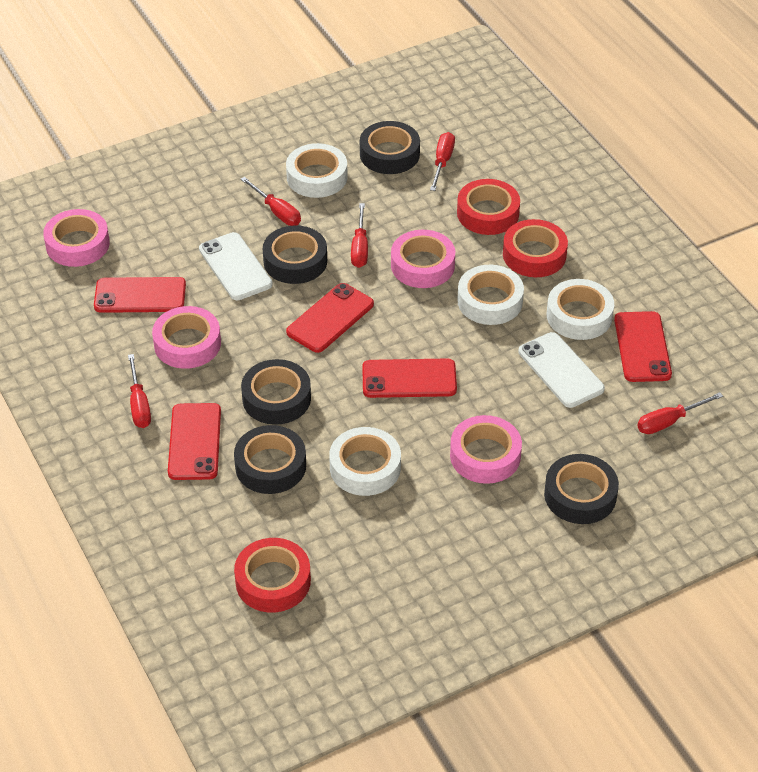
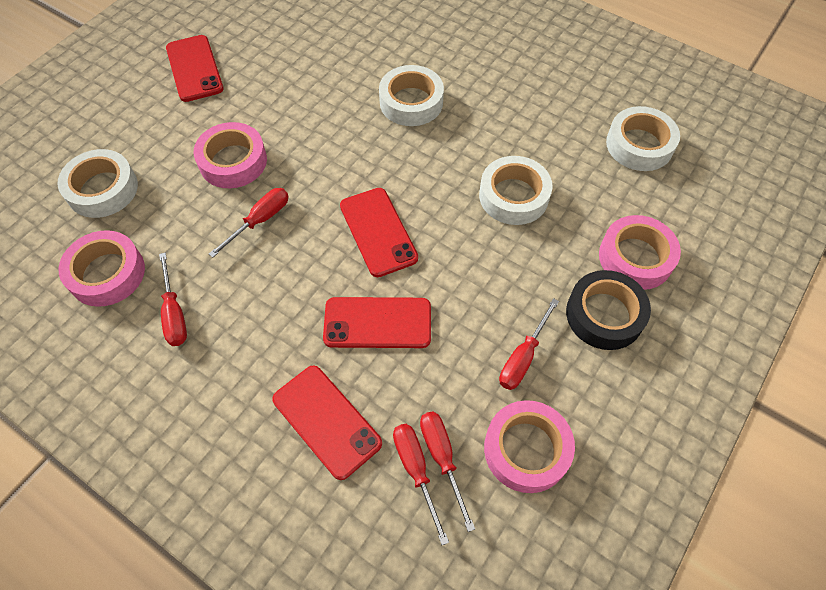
black tape: [234,425,306,494] [241,359,311,425] [263,225,327,284] [360,121,420,174] [544,454,619,524] = 5 -> [566,270,651,350] = 1
red phone: [94,277,186,313] [168,403,221,480] [286,283,374,353] [362,359,457,398] [614,311,672,382] = 5 -> [166,35,224,102] [272,366,382,480] [323,297,431,348] [340,188,418,277] = 4
red tape: [234,538,311,613] [457,179,520,235] [503,219,568,277] = 3 -> none = 0
white phone: [199,232,273,300] [518,332,605,408] = 2 -> none = 0

